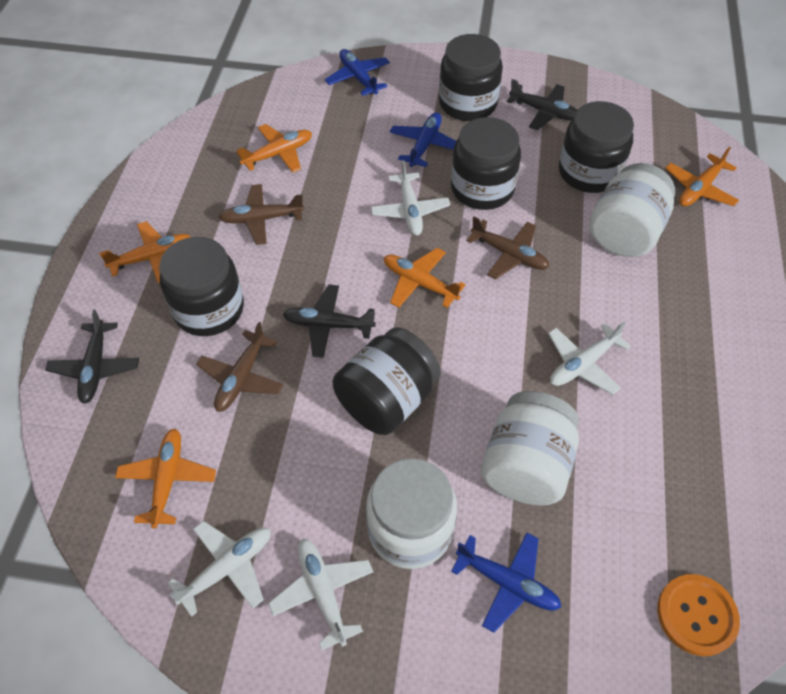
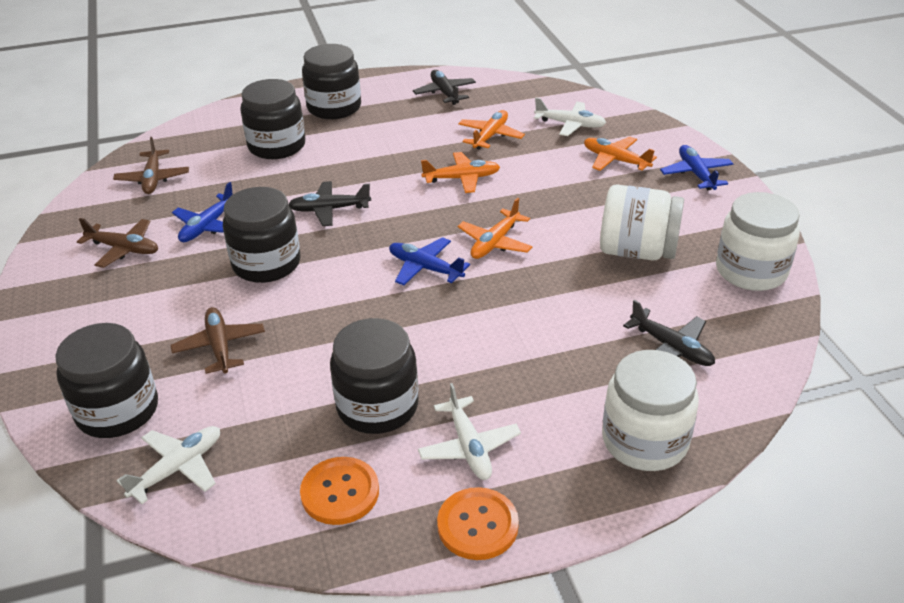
orange button: [657,574,740,656] = 1 -> [300,457,379,525] [437,487,519,560] = 2
orange plane: [99,221,191,283] [115,429,216,528] [236,124,312,173] [384,248,466,308] [665,146,739,206] = 5 -> [421,152,500,193] [458,110,525,150] [458,198,533,259] [584,136,657,171] = 4
white plane: [168,521,271,617] [268,539,373,650] [371,160,450,236] [548,322,631,395] = 4 -> [116,426,220,504] [418,383,521,480] [534,98,606,136] = 3

